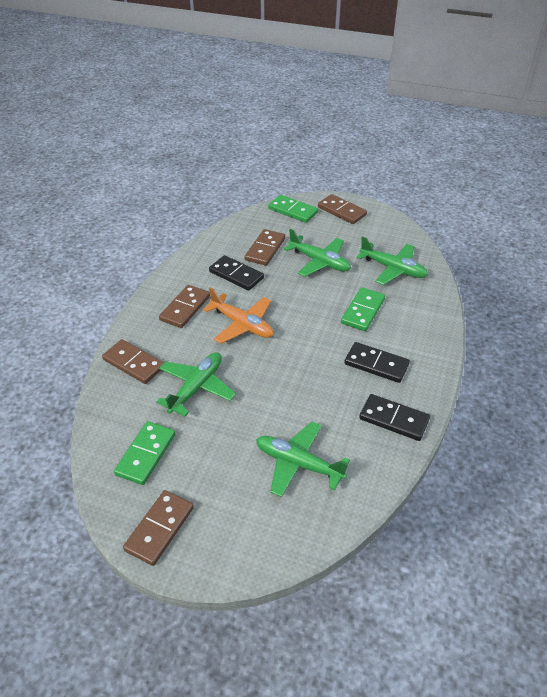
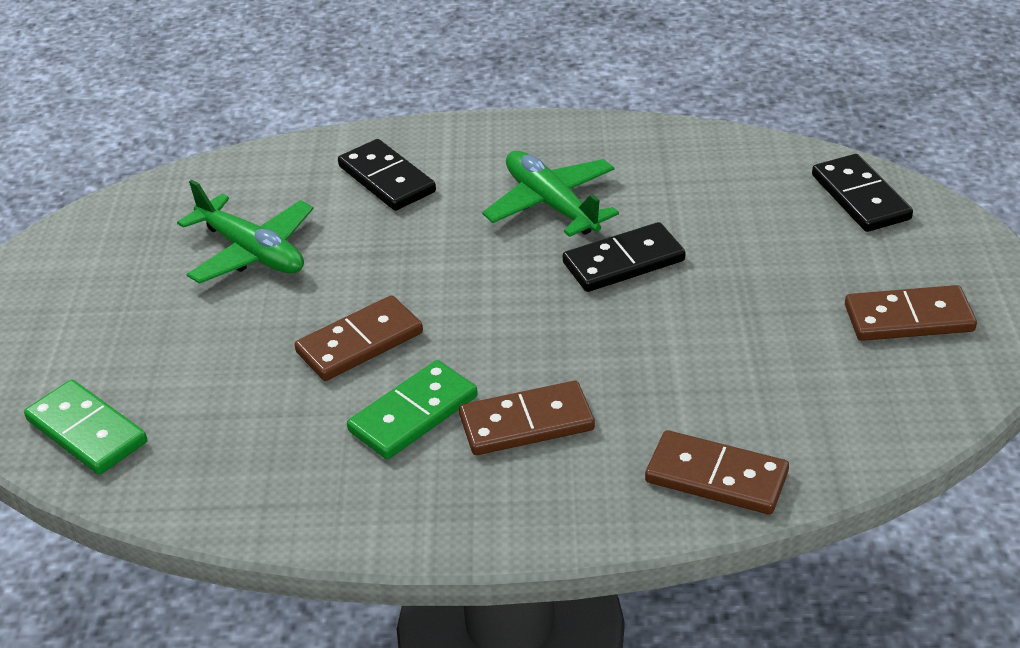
brown domino: [102,339,164,384] [123,490,194,566] [159,285,210,328] [245,229,285,266] [318,194,367,224] = 5 -> [294,295,423,381] [459,381,595,455] [645,430,789,515] [845,285,977,341] = 4
green domino: [114,421,175,485] [268,195,318,223] [341,287,385,331] = 3 -> [24,379,147,475] [347,360,478,459] = 2
green plane: [156,352,236,416] [256,422,350,497] [284,229,351,277] [356,236,428,285] = 4 -> [177,180,314,284] [482,151,619,237] = 2
orange plane: [203,287,273,344] = 1 -> none = 0

